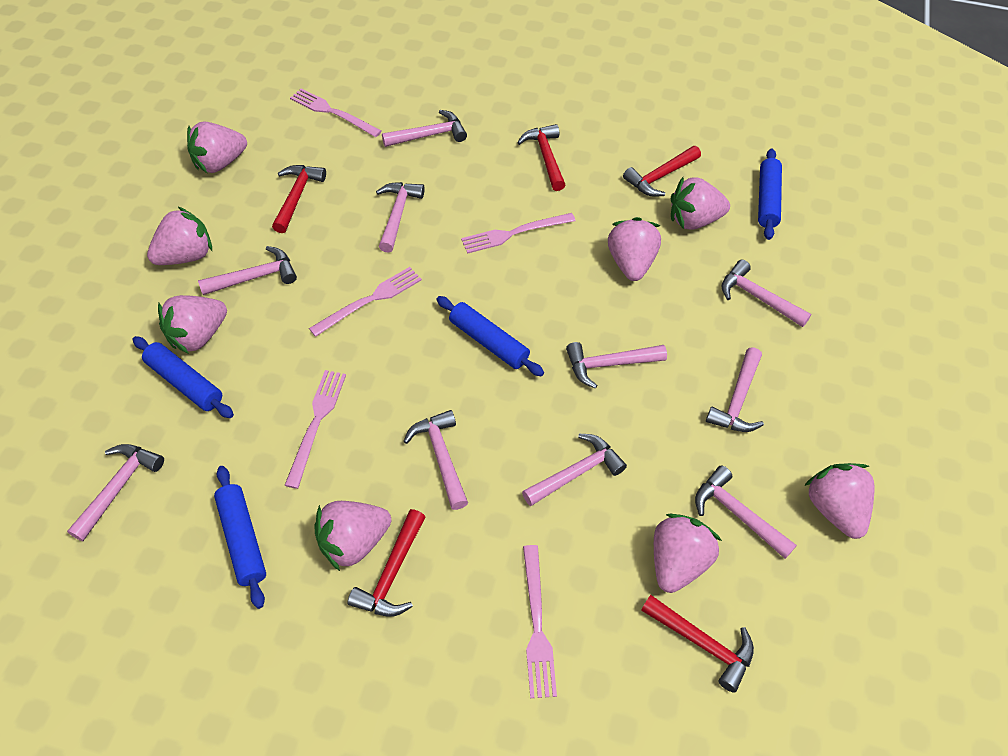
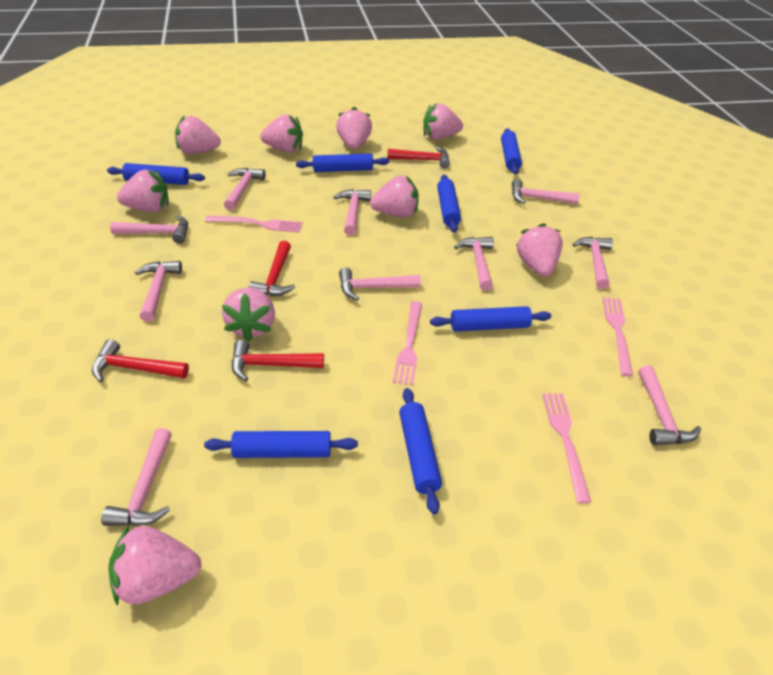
blue rolling pin: [132,336,234,418] [214,466,266,609] [436,296,544,376] [758,149,782,240] = 4 -> [107,163,205,185] [204,431,358,458] [296,153,389,172] [399,388,442,514] [430,306,551,332] [437,175,461,233] [501,128,522,174] = 7
pink fork: [284,370,346,489] [290,88,382,137] [309,267,422,337] [461,213,575,254] [523,545,557,698] = 5 -> [205,215,302,232] [393,301,422,385] [542,393,591,503] [602,297,633,377] = 4
pink strawberry: [147,206,212,265] [158,295,227,354] [187,121,247,173] [314,501,391,571] [608,217,661,281] [654,513,722,593] [671,177,730,230] [804,463,875,539] = 8 -> [108,524,202,606] [117,170,169,212] [175,116,221,154] [222,287,275,342] [260,114,303,153] [336,107,372,149] [370,176,419,217] [423,103,463,139] [516,223,563,277] = 9
red hammer: [272,165,326,233] [348,509,425,617] [517,124,565,191] [623,146,701,197] [641,595,754,693] = 5 -> [92,339,189,382] [232,340,324,382] [249,241,295,296] [387,147,450,168] = 4

